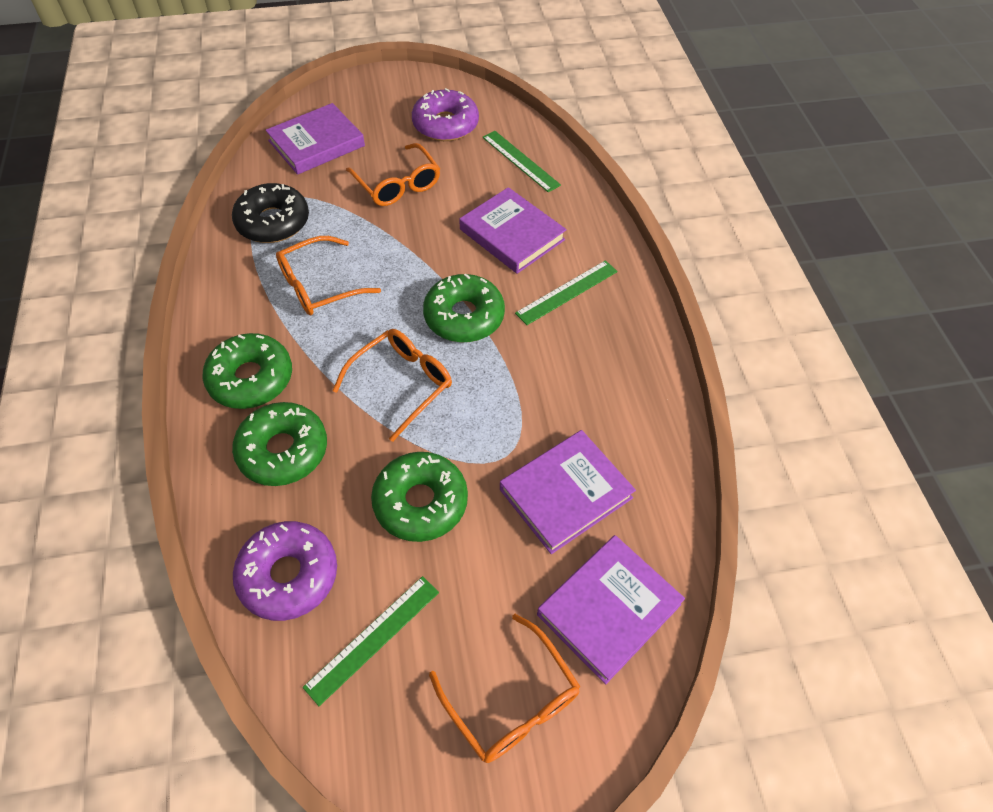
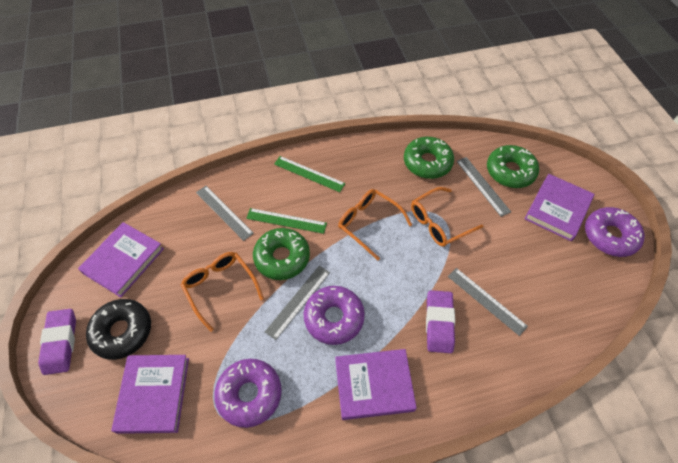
green donut: [202,333,292,409] [232,402,327,486] [371,452,468,542] [423,273,505,342] = 4 -> [253,228,310,280] [404,137,454,179] [487,145,539,188] = 3
green ruler: [303,576,439,706] [482,131,561,192] [515,260,618,325] = 3 -> [246,208,327,234] [274,156,346,192] = 2
grey ruler: none = 0 -> [196,186,254,241] [265,266,330,340] [448,268,528,336] [456,157,511,217] = 4
orange glasses: [276,236,381,315] [332,329,452,442] [346,143,440,206] [429,614,580,763] = 4 -> [181,252,264,332] [338,189,412,260] [411,187,483,247] = 3
purple donut: [233,521,337,621] [412,88,479,141] = 2 -> [214,359,282,428] [304,286,365,345] [585,207,645,257] = 3
purple eraser: none = 0 -> [38,309,76,375] [426,290,455,353] = 2

